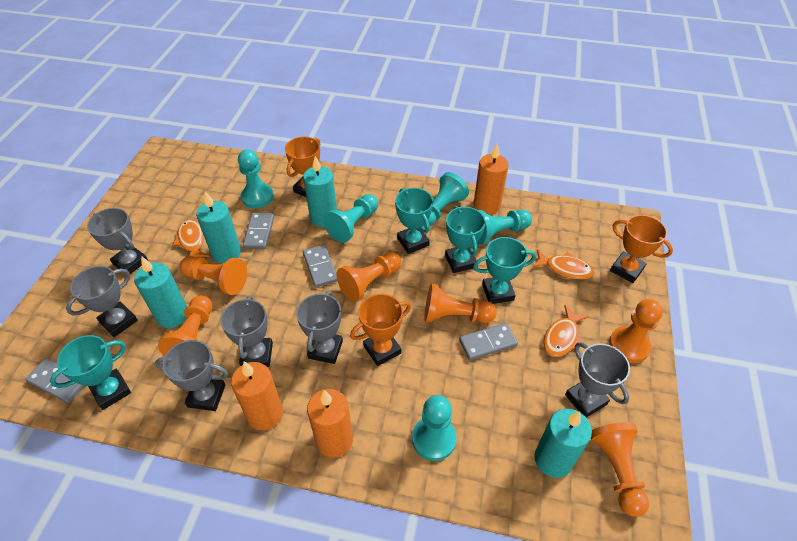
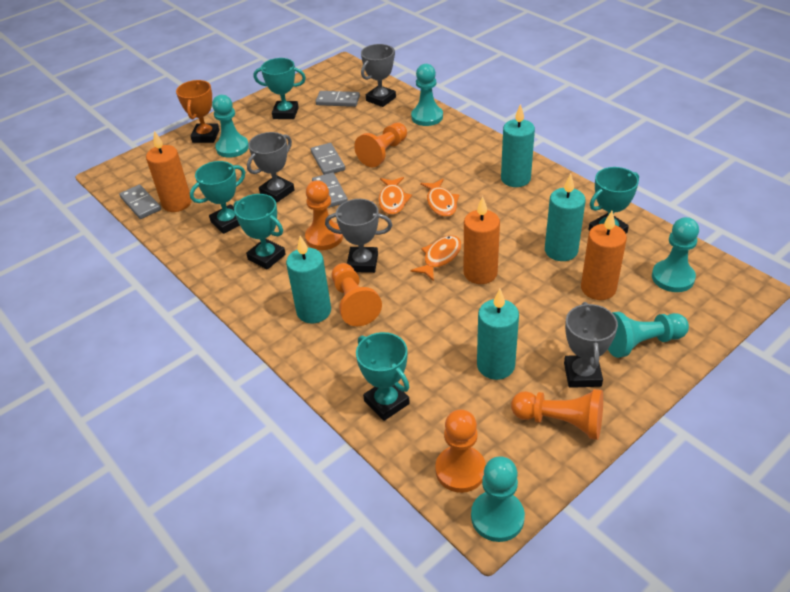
grey trophy: [66,266,138,337] [87,208,148,274] [155,340,228,411] [220,296,273,367] [296,291,343,364] [565,342,630,417] = 6 -> [247,132,294,202] [325,199,392,273] [361,44,396,107] [564,302,618,388] = 4
orange pawn: [158,295,213,356] [179,256,247,295] [336,252,402,302] [424,284,497,323] [591,422,649,517] [609,299,663,363] = 6 -> [305,180,343,250] [332,263,382,326] [354,123,407,167] [435,410,486,493] [511,389,603,440] = 5
orange trophy: [285,137,320,197] [350,294,411,366] [610,215,673,283] = 3 -> [176,80,219,143] = 1
turquoise trophy: [50,335,131,410] [395,188,433,254] [445,206,486,273] [473,237,536,304] = 4 -> [190,161,245,234] [234,194,286,270] [254,58,306,119] [356,332,410,421] [588,167,639,233] = 5

